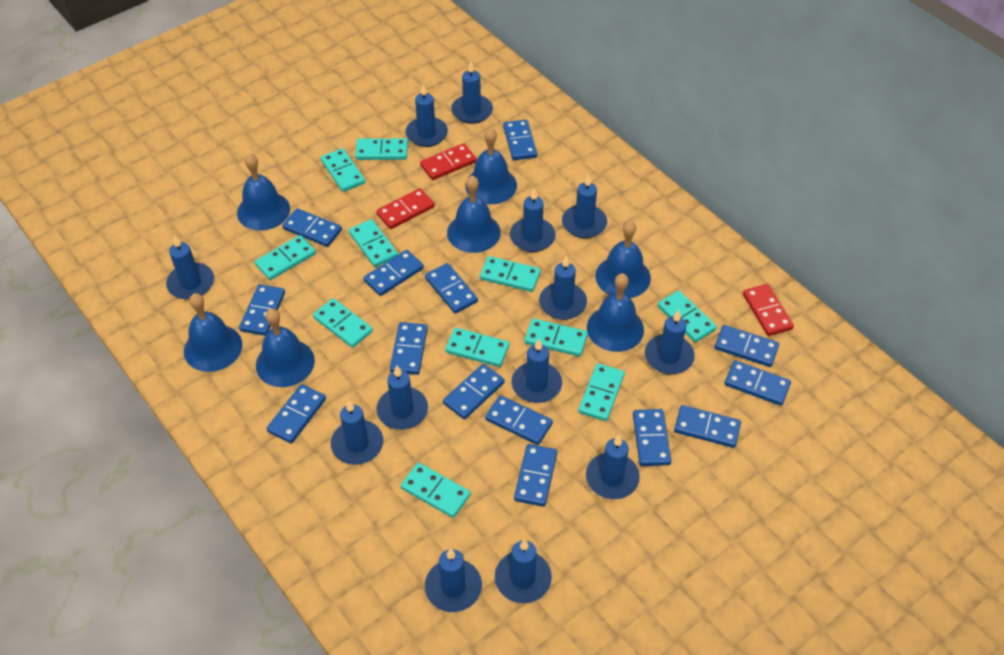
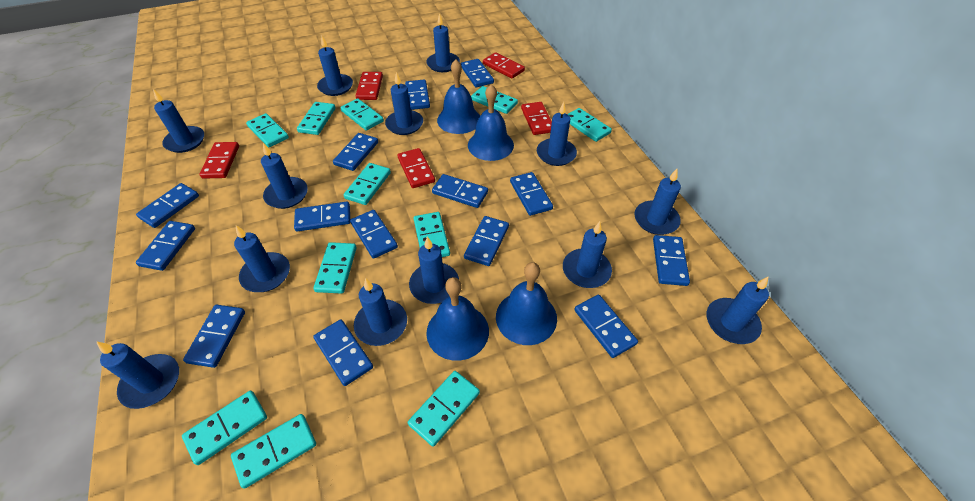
blue bell: [184,293,242,372] [237,153,290,231] [256,309,315,387] [447,176,501,253] [465,128,517,204] [587,273,644,352] [595,221,651,298] = 7 -> [426,277,489,361] [437,59,480,134] [468,84,514,161] [496,262,557,345] = 4
red domino: [376,188,435,229] [420,143,477,180] [743,284,794,336] = 3 -> [199,142,239,179] [356,72,383,100] [397,148,435,188] [483,52,525,79] [521,102,552,135] = 5

